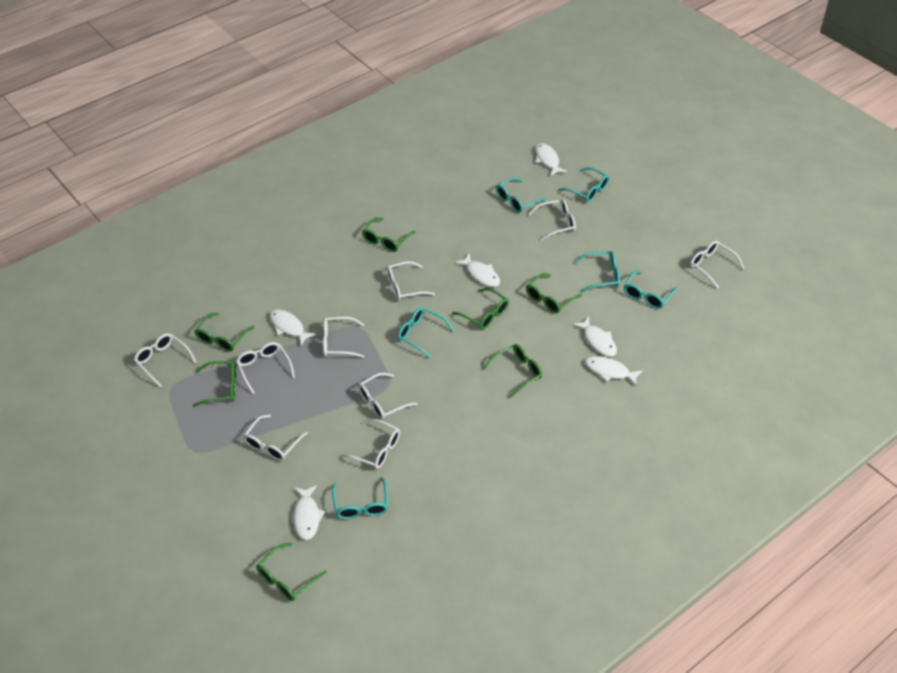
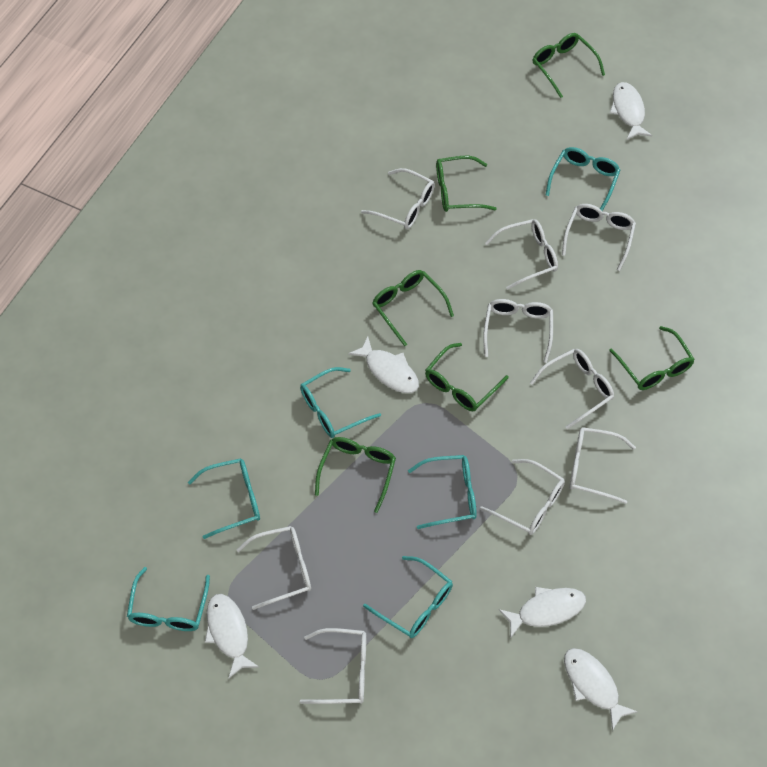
green glasses: [193,361,236,407] [194,313,254,352] [256,543,327,601] [362,217,416,252] [452,288,509,329] [483,344,542,398] [526,273,582,313] = 7 -> [315,437,396,513] [372,270,454,346] [425,343,509,411] [436,156,497,212] [533,33,605,98] [609,326,695,390] = 6
white fish: [269,309,316,345] [293,485,325,540] [455,254,500,287] [535,143,567,175] [572,317,617,357] [585,356,643,386] = 6 -> [205,594,260,679] [348,336,419,393] [499,587,586,639] [564,648,638,731] [610,82,652,140] = 5

